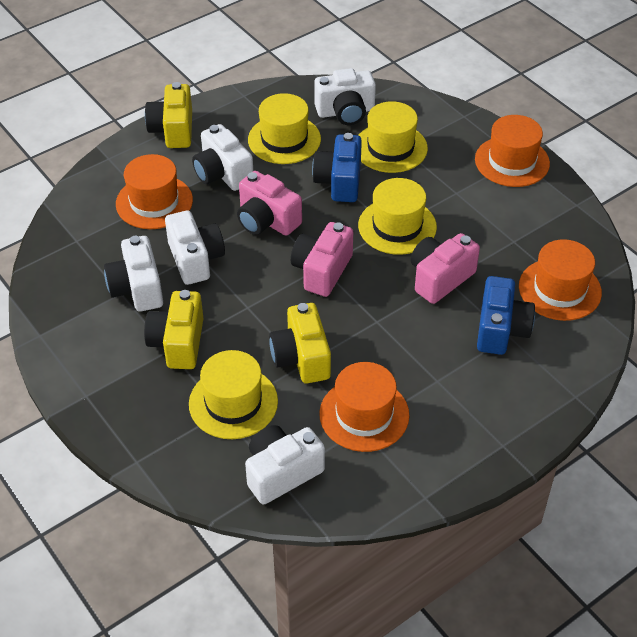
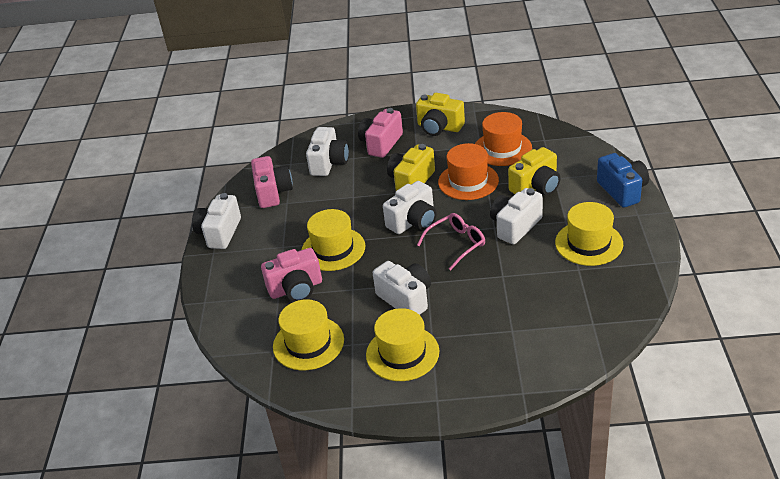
blue camera: [312,133,362,202] [477,276,535,355] = 2 -> [597,153,649,208] = 1
orange hat: [116,154,193,229] [319,362,410,452] [475,115,550,187] [519,239,602,321] = 4 -> [438,143,499,200] [475,112,532,166] = 2
pink glasses: none = 0 -> [417,213,485,270] = 1

